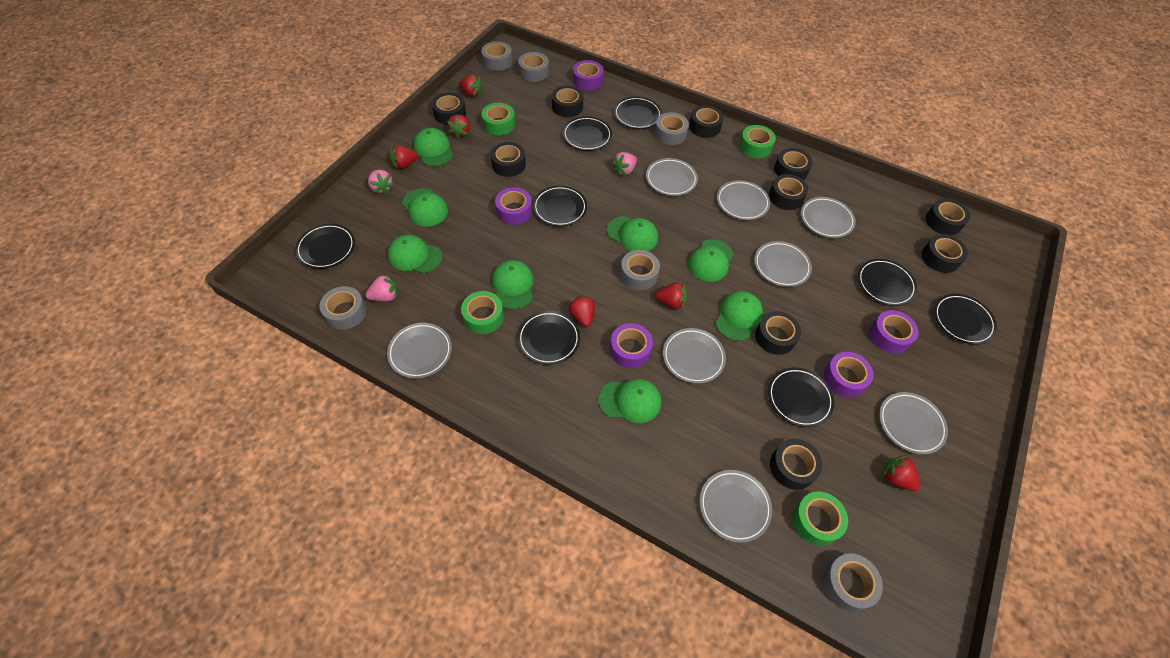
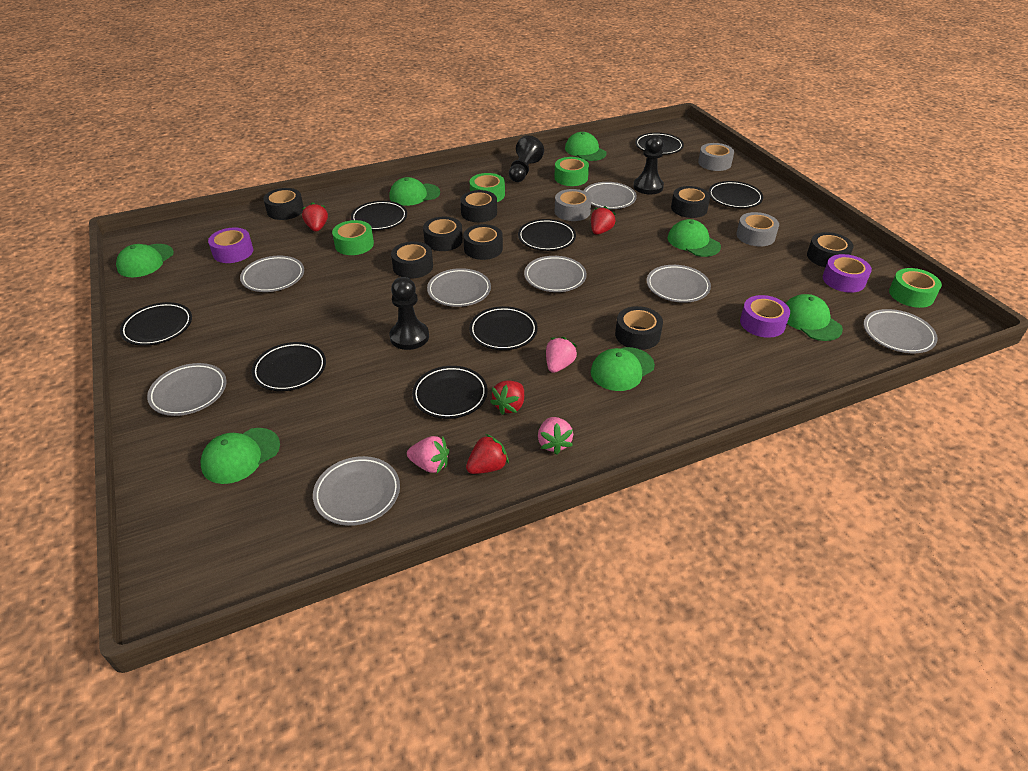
black pawn: none = 0 -> [390,277,429,350] [509,135,544,182] [633,135,664,194] = 3
black tape: [432,93,466,125] [491,142,526,177] [552,86,583,117] [689,105,724,138] [755,311,801,355] [769,174,808,210] [770,439,822,490] [774,148,812,180] [922,234,968,273] [926,199,970,235] = 10 -> [263,188,304,220] [391,241,433,279] [423,217,463,251] [460,190,497,222] [463,224,503,260] [615,306,663,350] [671,186,710,218] [807,232,854,267] = 8
green cap: [387,235,442,274] [402,188,448,227] [413,128,453,166] [492,260,534,309] [598,379,661,423] [607,216,658,251] [688,239,734,282] [715,291,763,341] = 8 -> [116,244,174,277] [200,428,280,484] [389,177,440,206] [565,132,607,161] [591,347,655,391] [667,219,721,257] [786,294,843,341] = 7
grey tape: [319,286,366,330] [481,41,512,71] [518,52,549,82] [620,250,660,290] [655,112,689,145] [823,553,883,611] = 6 -> [554,189,592,221] [698,143,734,171] [736,212,779,246] = 3
purple tape: [495,187,532,225] [573,60,604,91] [610,323,653,368] [824,352,874,397] [870,310,919,353] = 5 -> [208,228,253,263] [740,295,790,338] [823,254,872,293] = 3
red strawberry: [390,145,418,169] [447,115,470,139] [459,74,483,97] [568,295,595,327] [655,282,687,309] [882,455,921,491] = 6 -> [302,202,328,232] [466,434,509,474] [490,381,524,415] [591,206,616,235] = 4

